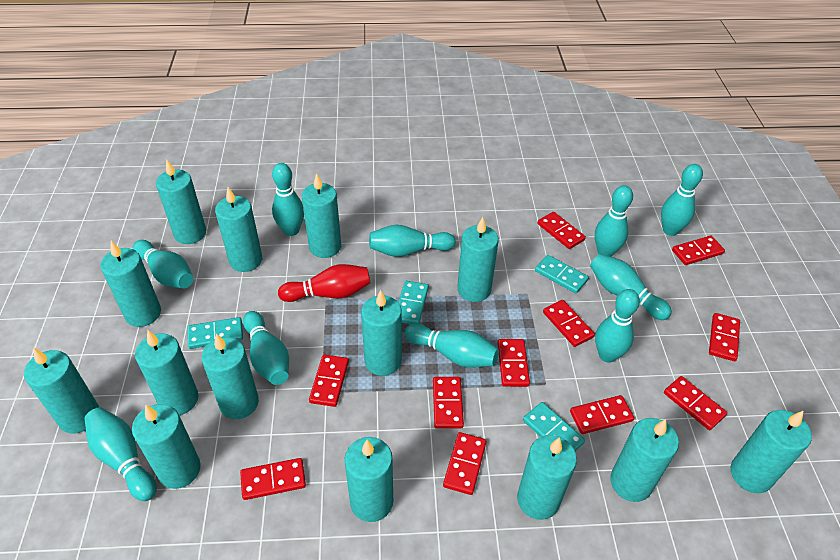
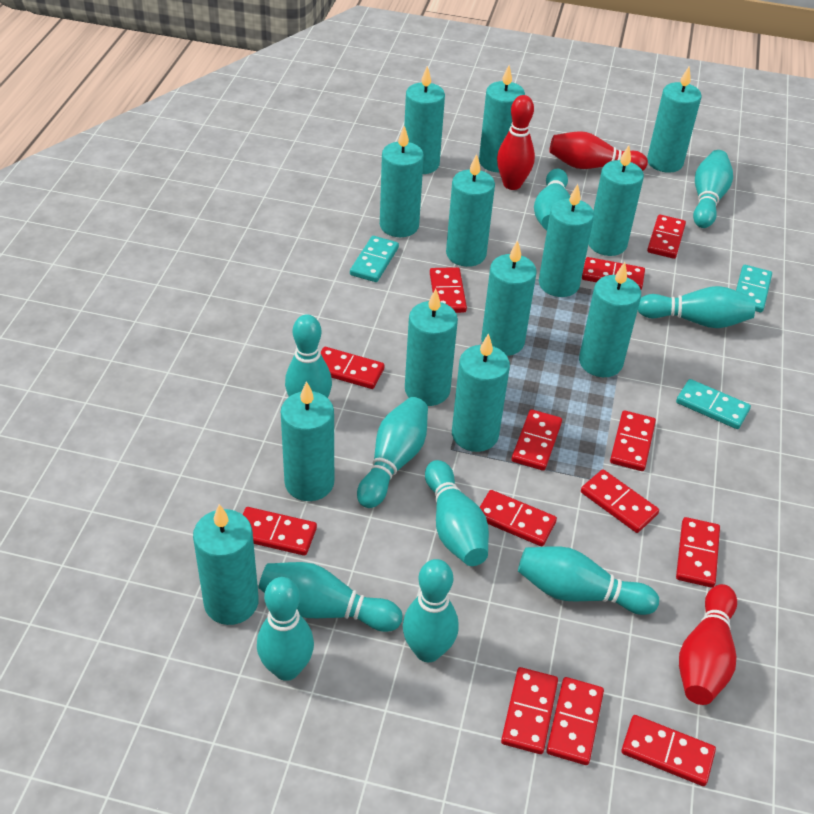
red bowling pin: [278,264,370,302] = 1 -> [497,95,535,190] [549,131,648,171] [679,584,737,705] = 3
red domino: [240,458,306,500] [309,354,349,407] [433,377,464,429] [443,432,487,495] [498,339,530,387] [537,212,586,249] [543,300,595,347] [570,395,634,434] [664,376,727,430] [672,236,725,265] [709,313,740,361] = 11 -> [243,507,317,556] [321,347,385,389] [430,267,467,313] [480,490,557,546] [501,667,558,754] [512,409,562,471] [546,677,604,765] [581,469,659,533] [582,257,645,290] [610,410,656,471] [621,715,716,786] [647,215,686,259] [676,517,720,588] = 13
turquoise candle: [24,347,99,434] [100,241,161,327] [132,404,201,489] [135,330,199,415] [156,160,206,244] [201,333,259,419] [215,187,262,272] [302,173,341,258] [345,437,393,522] [361,290,402,376] [457,217,499,302] [517,435,577,520] [610,418,679,502] [731,410,812,493] = 14 -> [193,504,259,625] [281,381,334,501] [380,126,424,237] [404,66,445,174] [405,289,458,406] [446,154,495,267] [452,333,510,452] [479,65,525,172] [481,240,537,356] [539,184,594,297] [579,262,641,377] [589,145,644,256] [647,67,702,173] = 13
turquoise domino: [187,317,243,349] [398,281,429,324] [523,402,585,451] [535,255,589,294] = 4 -> [350,236,399,282] [676,379,751,429] [736,265,772,312] = 3

